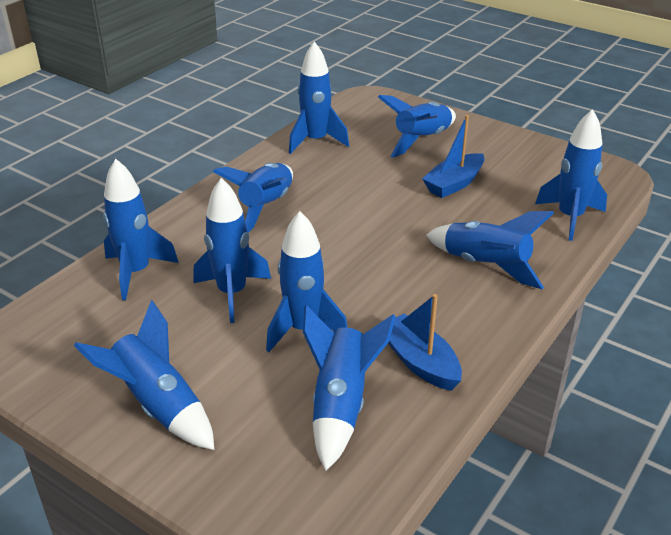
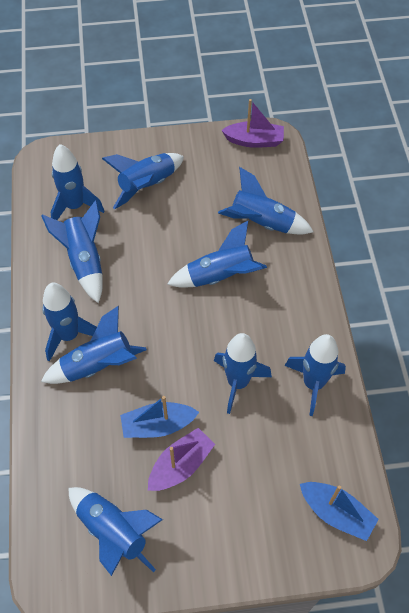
purple boat: none = 0 -> [148,428,215,491] [221,99,284,148] = 2

